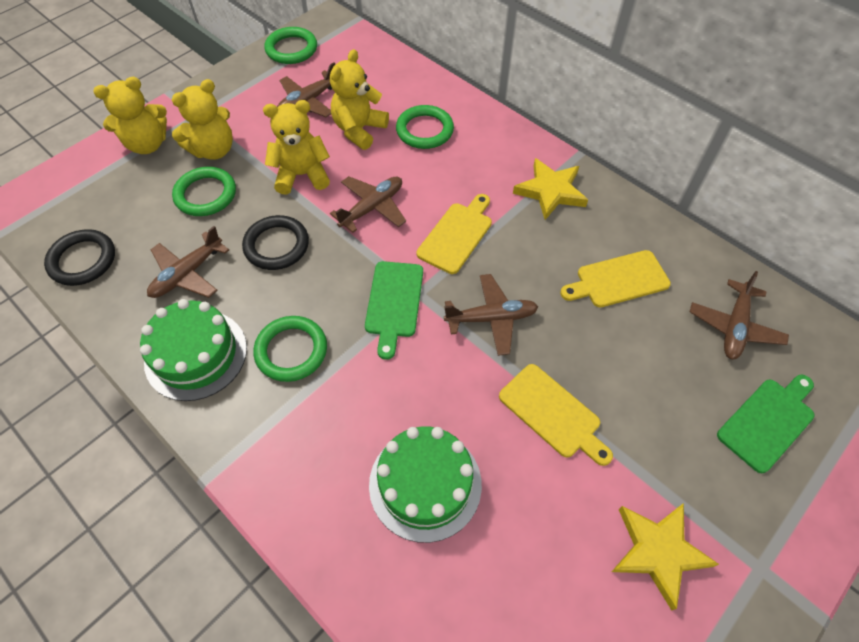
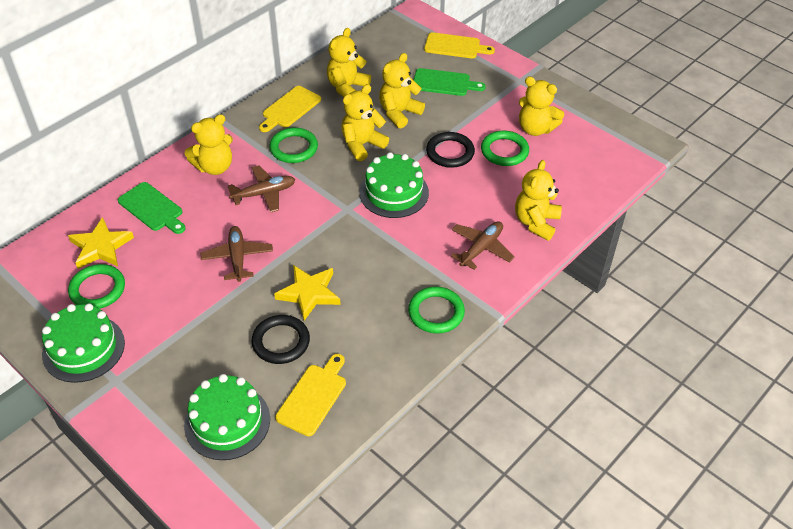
brown plane: [147,226,229,298] [277,62,335,117] [330,176,406,233] [444,274,538,356] [690,271,789,360] = 5 -> [201,226,273,282] [227,165,295,212] [451,221,515,270] = 3
green cake: [140,299,247,401] [369,426,482,543] = 2 -> [42,303,125,383] [184,374,270,460] [359,152,429,218] = 3
yellow teddy bear: [93,77,167,154] [172,79,233,160] [263,100,330,195] [330,49,389,150] = 4 -> [184,114,233,175] [327,28,371,97] [341,84,389,161] [379,53,425,128] [515,160,562,241] [519,76,564,136] = 6

